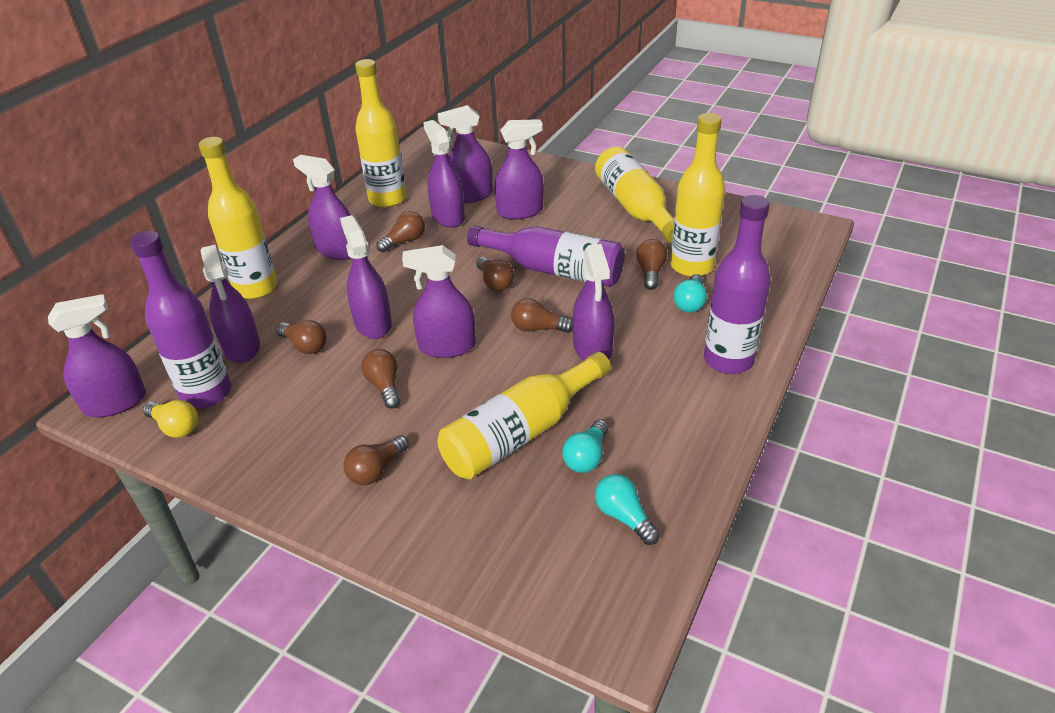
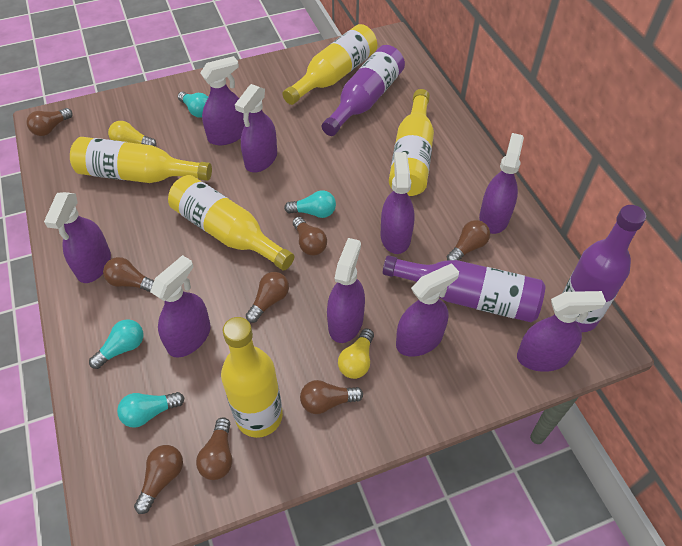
brown light bulb: [276,320,327,354] [344,435,409,485] [361,349,400,409] [376,211,425,252] [476,257,514,291] [511,298,573,333] [636,239,667,290] = 7 -> [26,108,73,136] [103,257,154,293] [134,445,183,514] [196,417,232,480] [246,272,289,323] [293,217,327,256] [300,380,363,414] [447,220,490,261] = 8
turquoise light bulb: [562,419,609,473] [595,474,660,545] [673,274,707,313] = 3 -> [89,319,143,369] [117,392,184,428] [178,91,208,117] [284,190,336,218] = 4
yellow light bulb: [143,400,198,438] = 1 -> [108,121,157,147] [338,328,374,379] = 2

